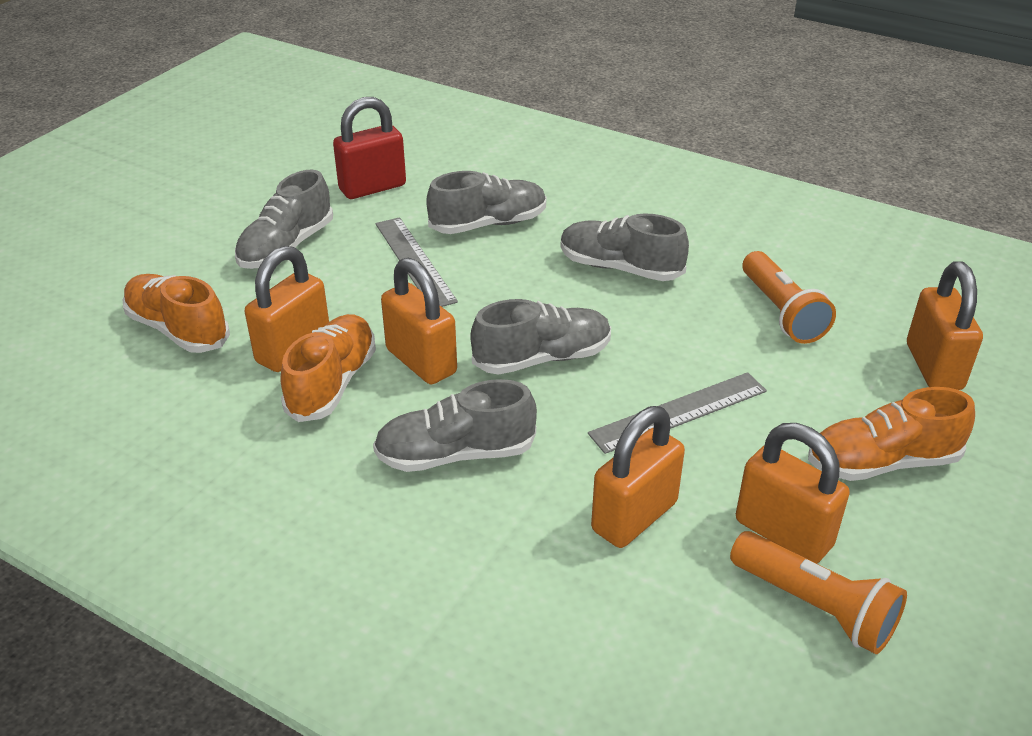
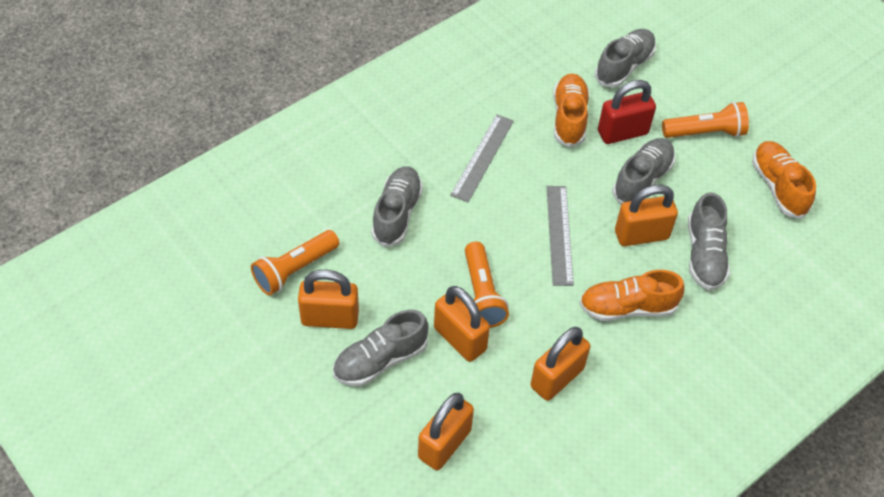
orange flashlight: [730,531,907,654] [743,251,836,344] = 2 -> [251,230,339,295] [465,242,509,328] [662,102,749,138] = 3

